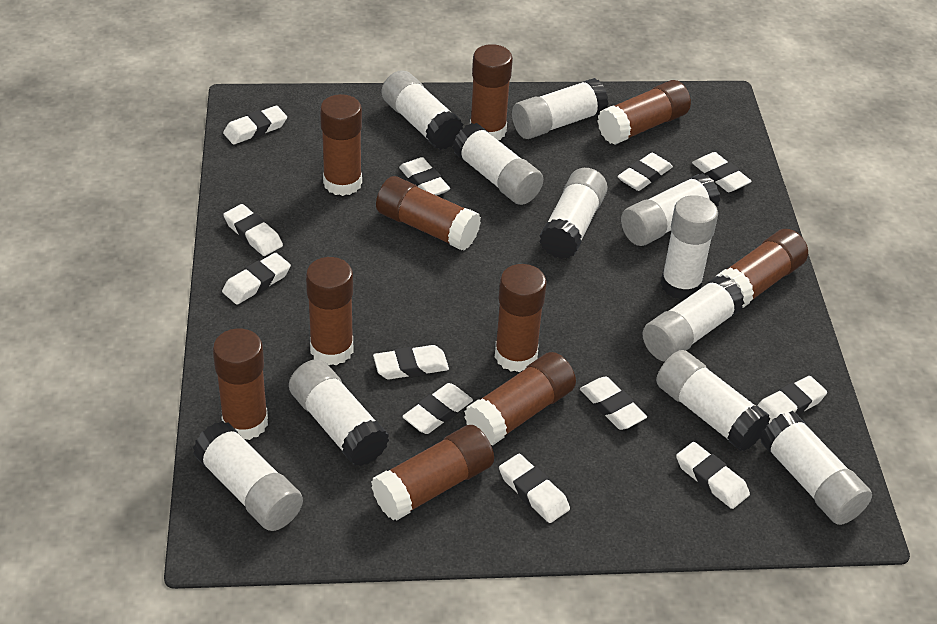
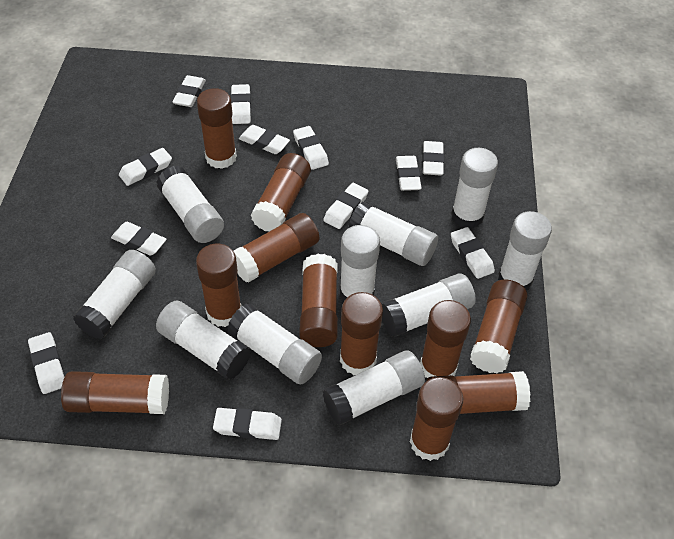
brown glue stick: [213,328,268,440] [306,257,354,365] [320,94,362,196] [371,425,494,521] [376,176,481,250] [464,352,576,445] [470,44,513,140] [495,264,547,372] [597,80,691,145] [716,229,808,308] = 10 -> [61,371,169,414] [196,244,242,327] [197,88,237,169] [234,213,319,283] [251,153,311,232] [299,254,338,347] [340,292,383,375] [410,377,463,461] [420,300,471,378] [427,371,530,414] [470,279,527,373] = 11
white glue stick: [193,421,303,531] [289,359,389,466] [382,70,463,150] [453,123,543,205] [512,78,609,139] [539,168,608,259] [621,173,720,246] [642,275,744,362] [656,350,770,451] [660,195,718,300] [760,411,872,525] = 11 -> [73,250,156,339] [156,166,224,243] [156,301,251,380] [227,304,322,384] [323,350,425,426] [340,225,380,302] [349,201,438,266] [381,273,476,337] [451,148,498,229] [498,211,552,290] = 10

